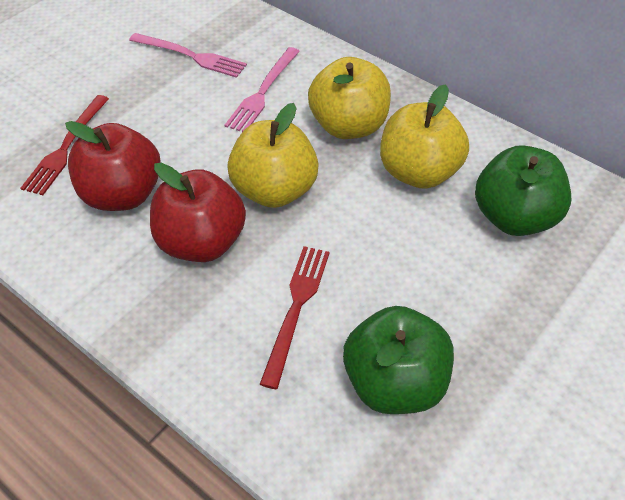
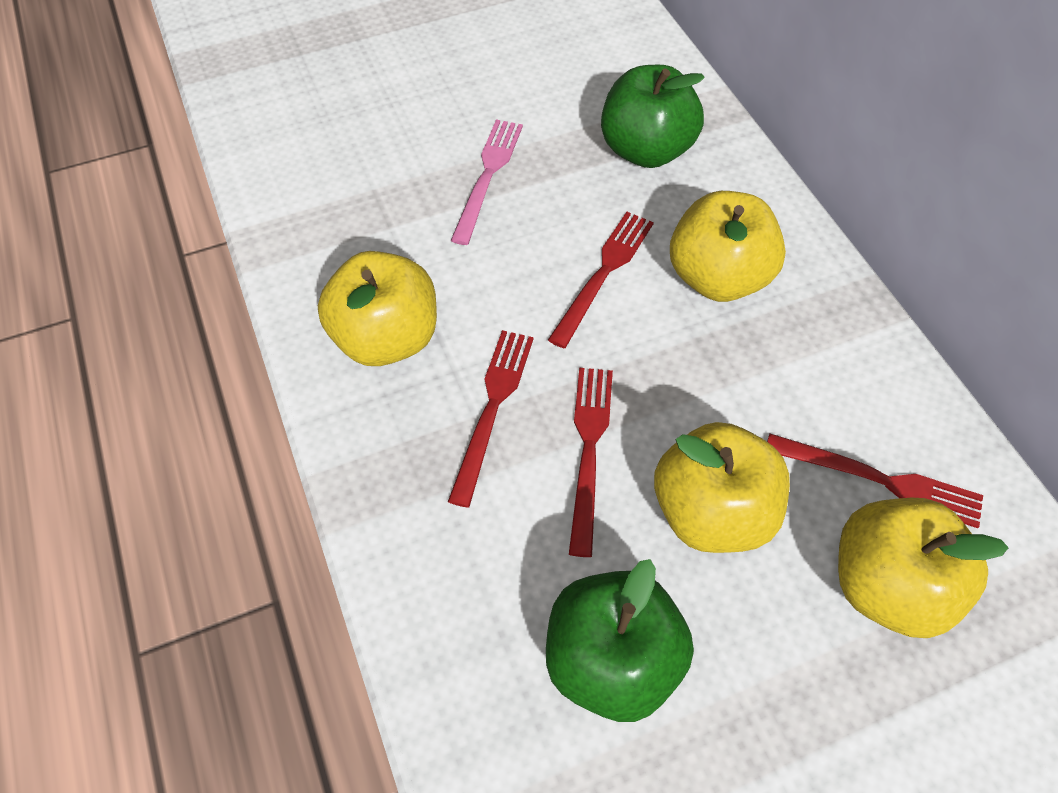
pink fork: [129,33,247,78] [225,47,300,132] = 2 -> [451,120,523,245] = 1
red apple: [65,121,161,211] [150,163,246,262] = 2 -> none = 0
red fork: [21,95,109,195] [260,246,330,389] = 2 -> [448,330,534,508] [548,212,654,348] [569,368,613,557] [767,434,983,528] = 4
yellow apple: [227,103,319,208] [308,57,391,139] [380,84,469,189] = 3 -> [318,251,437,366] [654,422,790,553] [670,191,786,302] [838,498,1009,638] = 4

